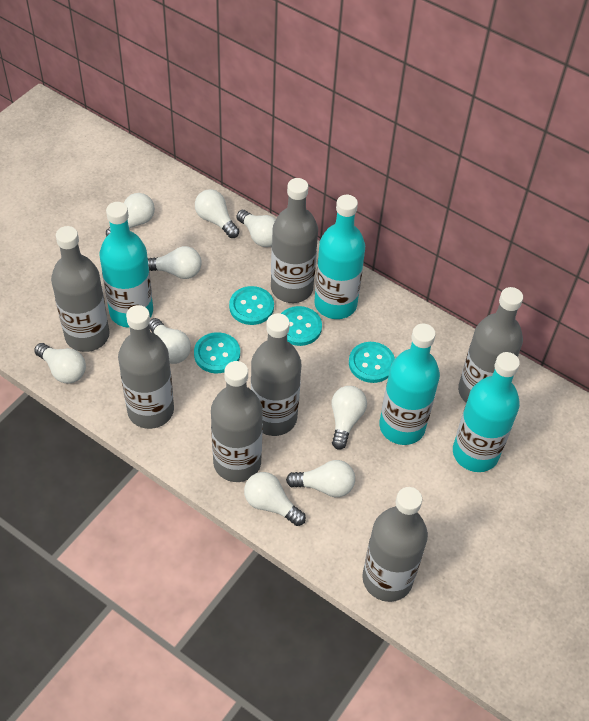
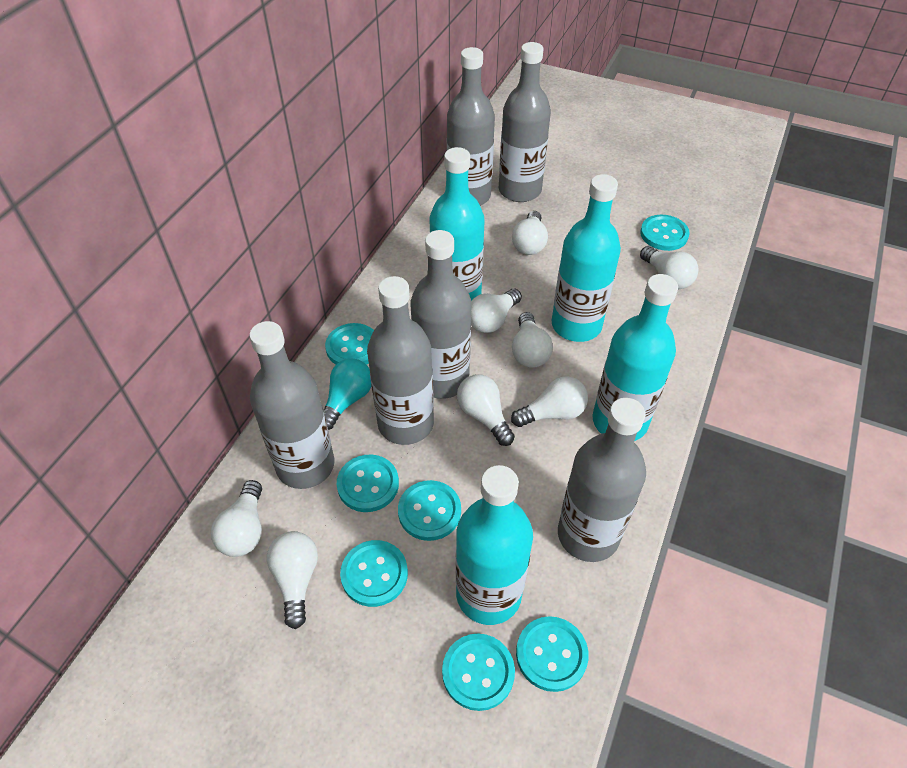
grey bottle: [51,226,110,352] [118,305,174,429] [211,361,263,482] [251,313,301,436] [271,178,318,303] [362,487,428,602] [458,287,523,403] = 7 -> [249,321,334,489] [367,276,434,445] [411,230,471,399] [447,47,495,206] [499,42,551,202] [558,398,646,562] = 6
turquoise button: [194,332,240,373] [229,286,274,325] [281,306,322,346] [349,342,395,383] = 4 -> [325,323,374,365] [337,455,399,512] [340,540,408,607] [398,480,461,541] [442,633,515,711] [516,616,589,692] [640,215,689,251] = 7
turquoise light bulb: none = 0 -> [324,358,371,430] = 1
white light bulb: [34,343,86,384] [106,193,155,236] [148,246,202,279] [149,318,191,364] [195,189,239,238] [237,210,276,247] [244,472,306,526] [286,460,355,497] [332,386,367,450] = 9 -> [211,480,262,557] [267,531,318,629] [457,374,515,446] [471,289,522,333] [511,376,588,427] [512,211,548,255] [512,312,553,368] [640,246,699,290] = 8

